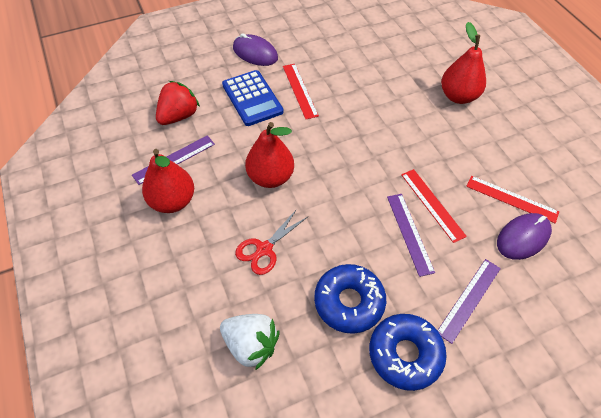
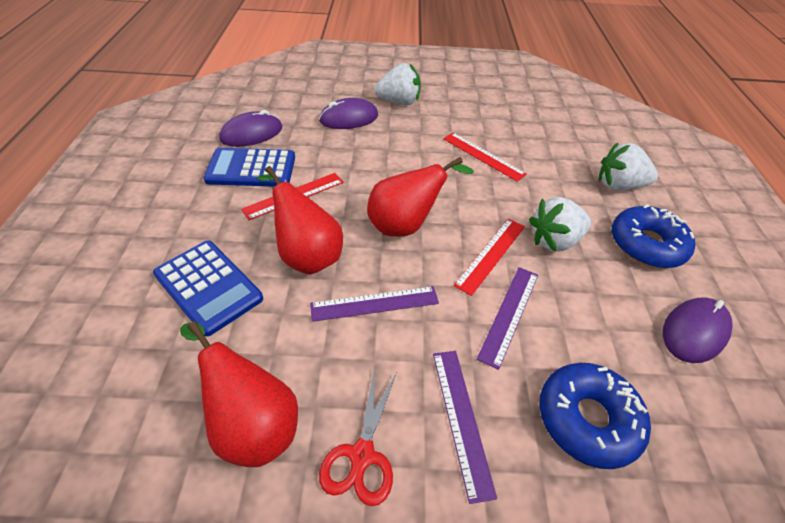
blue calculator: [222,70,283,126] = 1 -> [153,240,263,336] [204,148,295,187] = 2
purple mouse: [233,33,278,66] [497,213,552,260] = 2 -> [219,110,283,147] [319,98,378,129] [663,297,733,363] = 3
red strawberry: [156,81,200,125] = 1 -> none = 0
white strawberry: [220,314,280,370] = 1 -> [374,63,421,105] [529,197,591,252] [598,142,658,191] = 3

